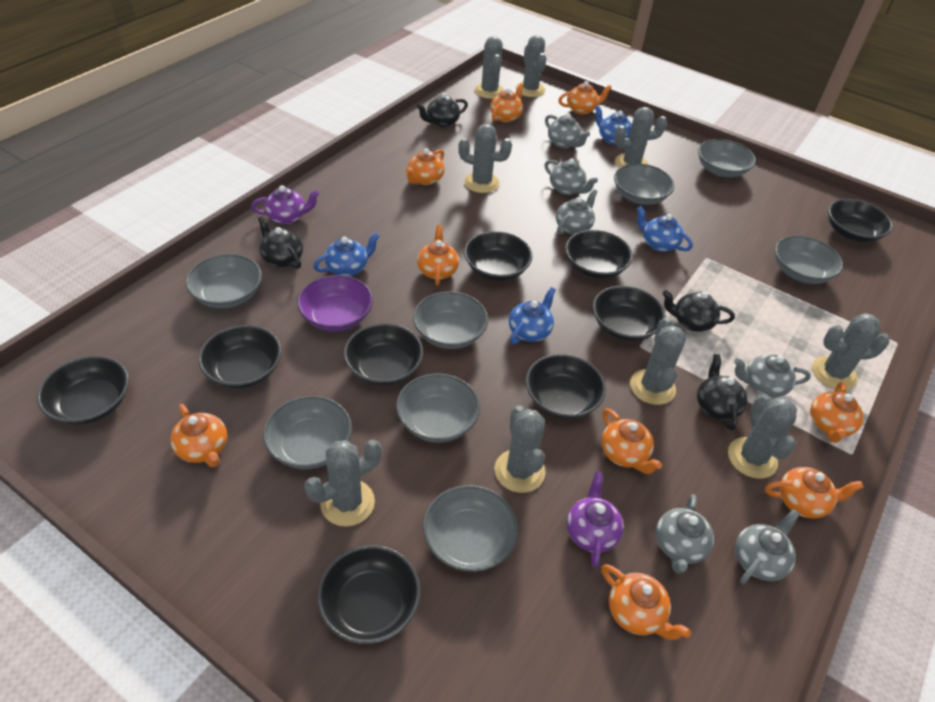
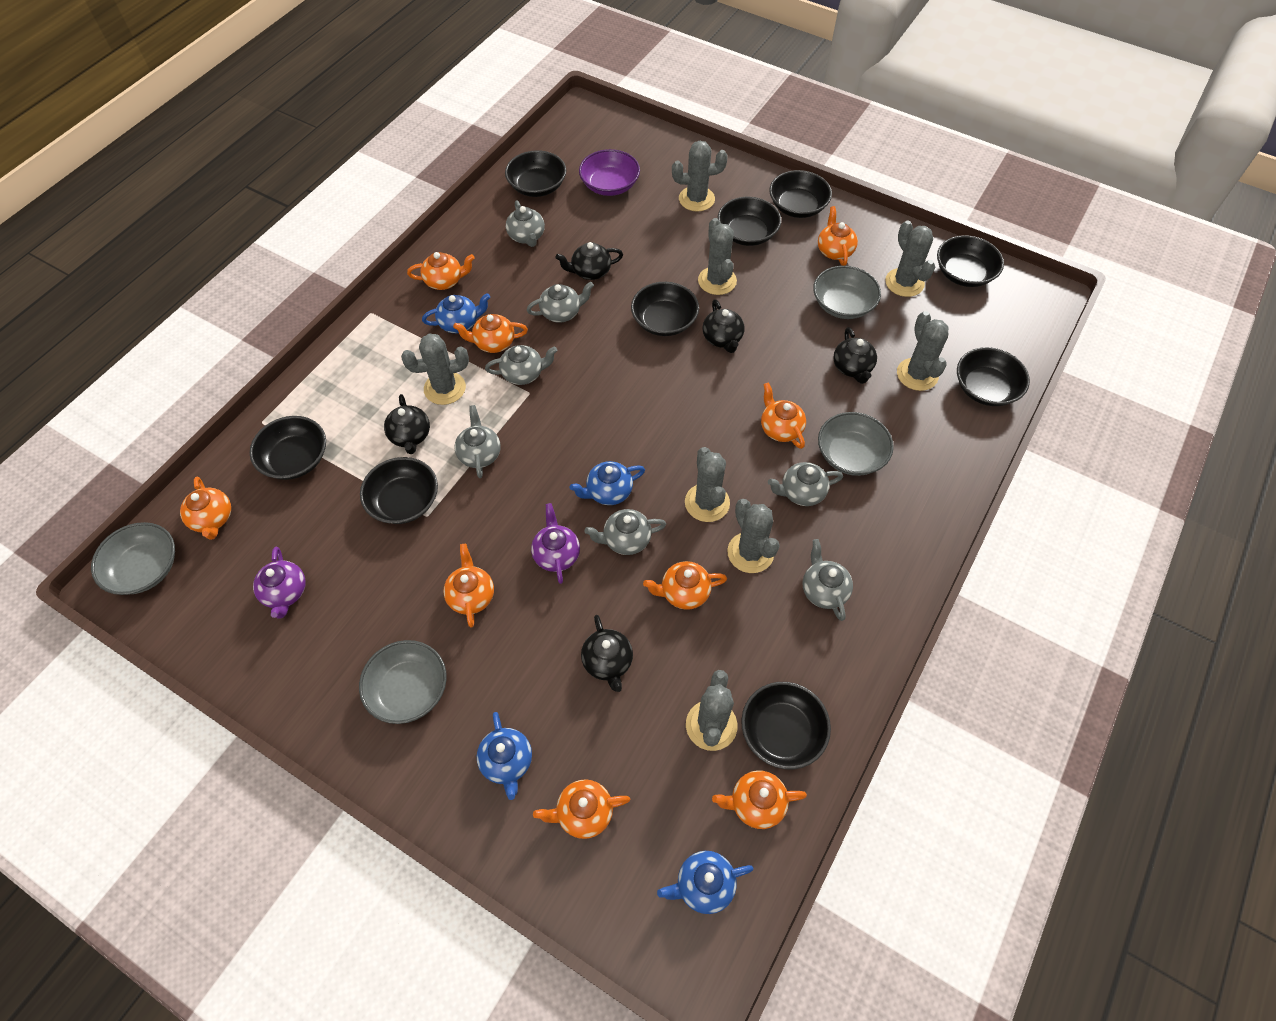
black teapot: [258,216,303,269] [417,92,468,127] [662,290,735,332] [697,354,748,431] = 4 -> [384,394,430,454] [555,242,623,280] [581,615,633,692] [702,300,745,353] [833,327,877,384] = 5
grey bowl: [186,254,262,308] [263,396,352,469] [396,374,480,443] [413,291,488,349] [423,485,518,572] [614,164,674,205] [698,139,756,177] [775,236,843,284] = 8 -> [91,522,175,595] [359,640,447,724] [813,266,881,319] [818,412,894,476] = 4
grey cactus: [304,440,382,527] [458,124,512,193] [474,36,505,99] [494,405,546,493] [516,35,546,97] [614,107,667,168] [630,317,686,405] [728,394,797,479] [812,313,890,390] = 9 -> [401,334,469,405] [672,141,728,211] [685,447,730,522] [686,670,737,751] [698,218,737,295] [727,499,780,573] [885,221,935,297] [897,311,949,391] = 8
grey teapot: [545,113,590,148] [545,158,598,195] [556,189,598,235] [656,494,714,574] [734,355,811,398] [735,509,800,584] = 6 -> [454,405,501,478] [485,345,557,385] [506,201,545,247] [527,282,594,323] [585,509,666,555] [768,462,843,506] [803,539,853,621] = 7

